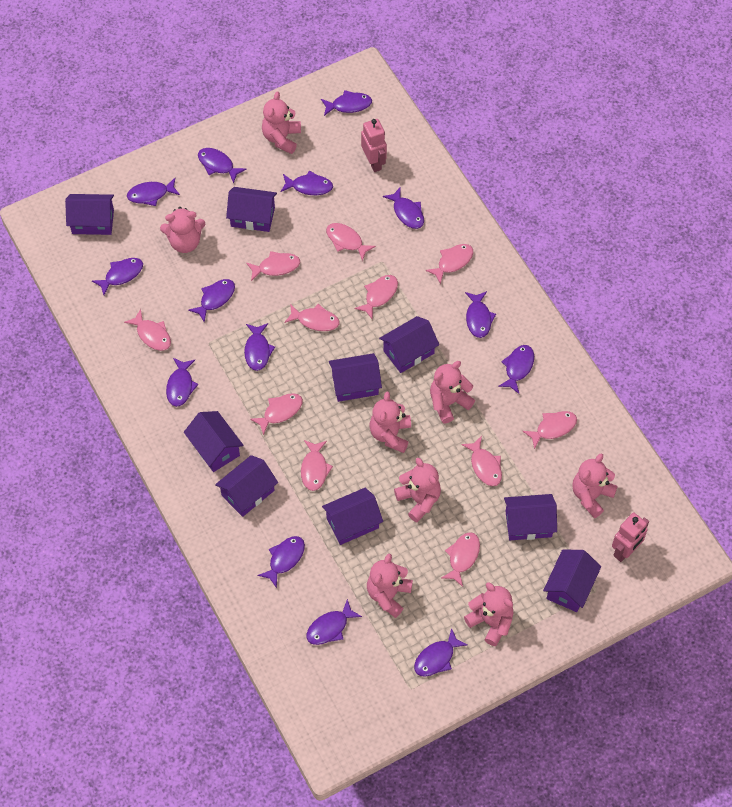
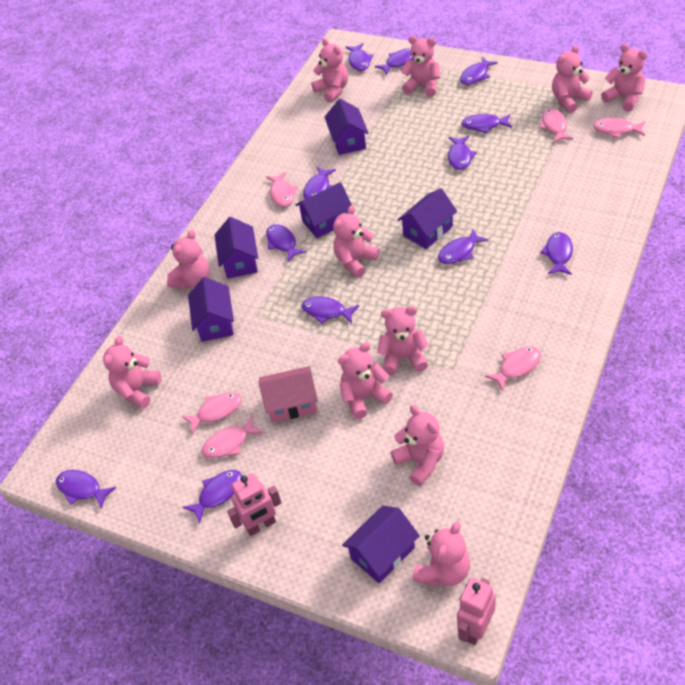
pink fish: [124,309,171,351] [246,251,300,281] [250,393,303,435] [284,304,339,331] [301,440,333,491] [326,223,376,261] [354,275,398,320] [425,244,473,284] [441,532,480,587] [461,436,502,486] [523,411,577,449] = 11 -> [182,392,242,434] [202,415,264,458] [266,172,298,207] [485,346,541,391] [539,108,573,143] [593,118,646,138] = 6
pink house: none = 0 -> [259,366,318,423] = 1
pink teddy bear: [160,207,205,253] [262,92,301,154] [367,554,413,618] [370,392,411,453] [394,458,441,522] [430,361,475,424] [464,582,514,646] [572,453,618,518] = 8 -> [103,336,161,409] [167,230,210,290] [311,38,348,103] [333,205,380,278] [338,342,393,419] [377,306,429,375] [391,405,444,486] [401,36,440,97] [413,521,470,587] [552,45,593,113] [601,44,647,112] = 11
purple fish: [92,258,143,295] [127,178,180,206] [166,358,198,407] [188,279,235,323] [198,148,246,184] [244,323,275,371] [257,536,305,588] [280,170,333,195] [306,599,362,645] [321,90,372,116] [383,186,424,229] [414,628,468,677] [465,291,496,338] [498,345,534,394] = 14 -> [56,470,117,509] [183,470,242,524] [266,224,307,262] [302,296,359,324] [303,167,336,199] [346,43,373,71] [375,48,413,75] [438,229,489,264] [448,136,477,170] [460,57,498,85] [461,114,512,133] [540,232,573,275] = 12
purple house: [65,194,114,235] [184,411,244,472] [215,455,278,517] [226,187,277,232] [322,487,383,545] [329,353,382,402] [379,316,439,373] [504,494,557,540] [543,550,601,612] = 9 -> [188,277,234,342] [215,217,258,279] [296,182,352,238] [324,99,369,155] [342,506,420,583] [397,188,457,249] = 6

